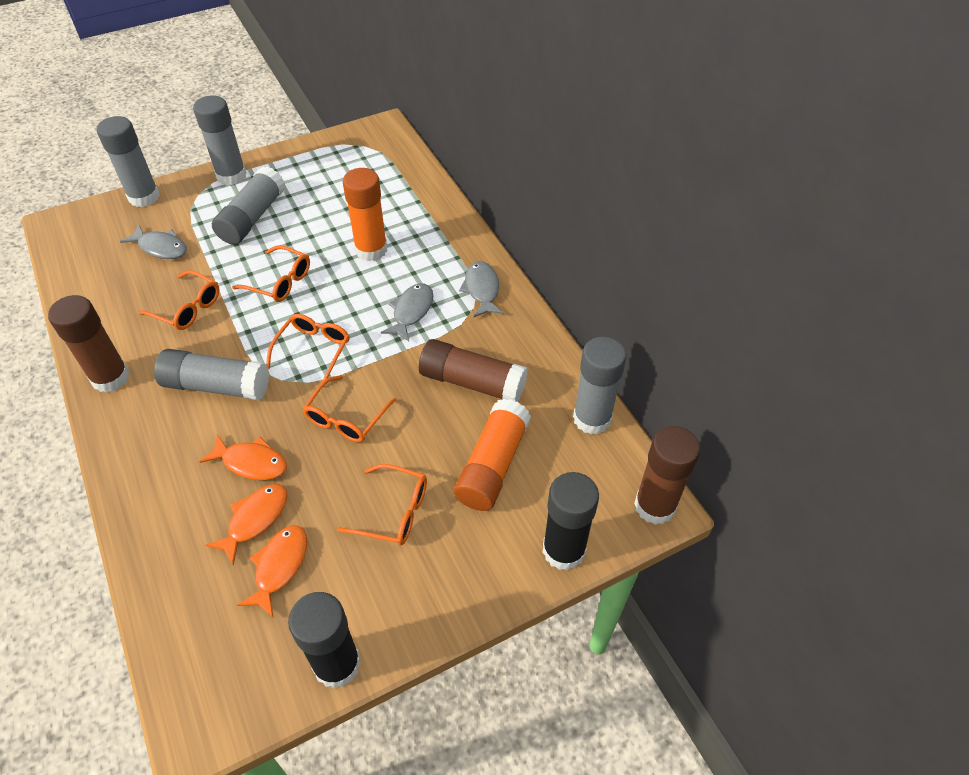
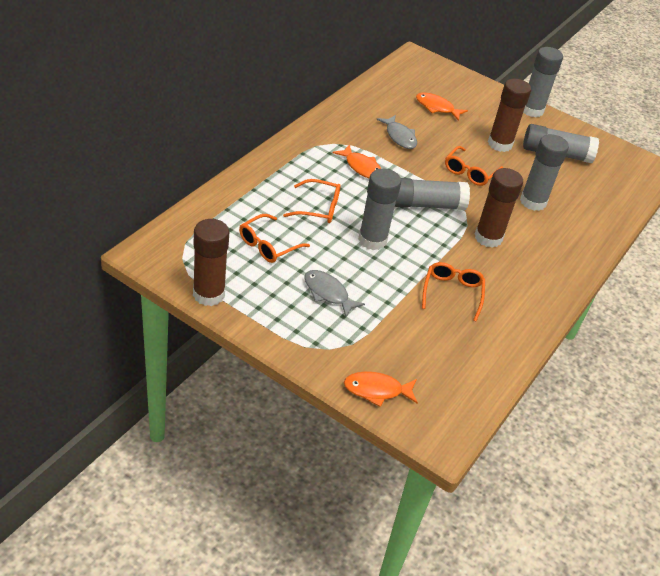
black glue stick: [288,592,361,689] [543,472,599,571] = 2 -> none = 0
grey fish: [120,225,187,259] [381,283,433,341] [459,261,504,317] = 3 -> [304,270,365,317] [376,115,417,149] = 2
orange glasses: [137,270,219,330] [232,245,310,302] [266,314,350,387] [303,375,396,442] [338,464,427,545] = 5 -> [239,214,310,263] [283,179,341,223] [422,262,485,321] [445,146,503,186] = 4
orange glue stick: [343,168,387,261] [454,399,531,511] = 2 -> none = 0

